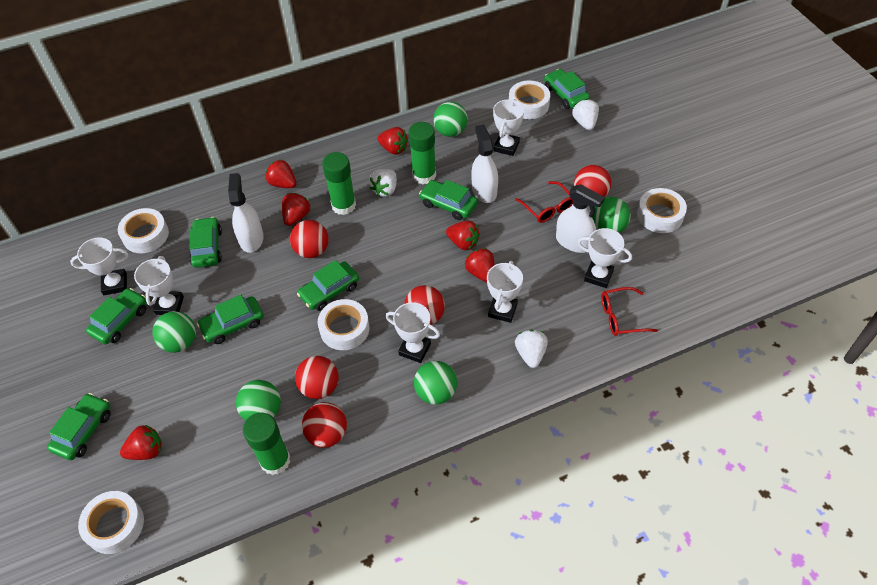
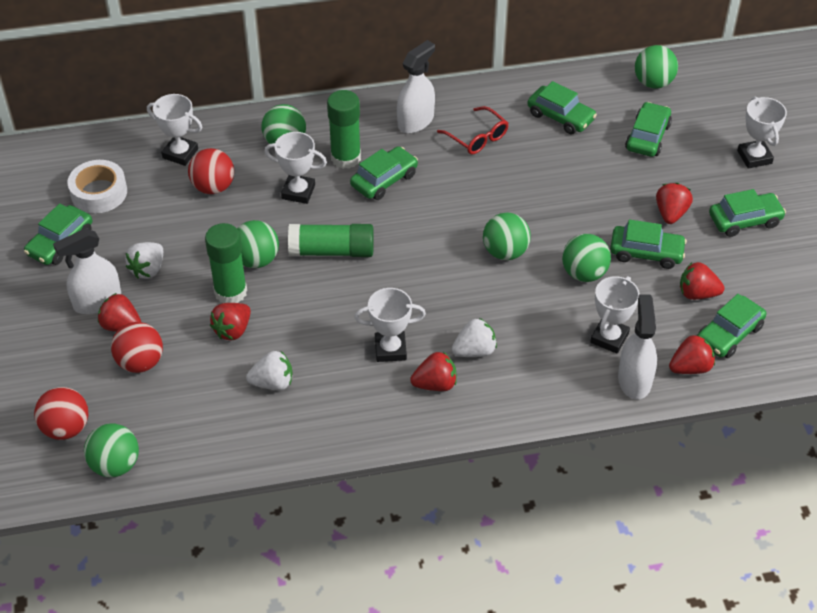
green ball: [153,311,196,353] [236,380,281,421] [414,361,457,405] [433,102,468,137] [592,197,631,233] = 5 -> [84,423,139,477] [237,220,279,268] [262,104,306,144] [483,213,531,260] [562,234,611,282] [635,45,678,89] = 6
red ball: [290,220,329,258] [295,356,339,399] [302,402,347,448] [404,285,445,325] [574,165,611,197] = 5 -> [34,387,88,440] [111,322,163,373] [188,148,234,194] = 3
red glasses: [515,181,573,223] [601,287,658,336] = 2 -> [437,106,508,155] = 1
white tape: [78,491,144,554] [118,208,169,253] [318,299,370,350] [509,80,550,119] [637,188,687,233] = 5 -> [68,160,127,213] = 1
white trophy: [70,237,128,295] [134,256,184,315] [385,302,440,363] [487,261,523,323] [493,99,524,156] [577,228,632,288] = 6 -> [147,94,202,166] [264,132,327,204] [354,288,426,362] [590,276,640,354] [737,96,787,169] = 5

